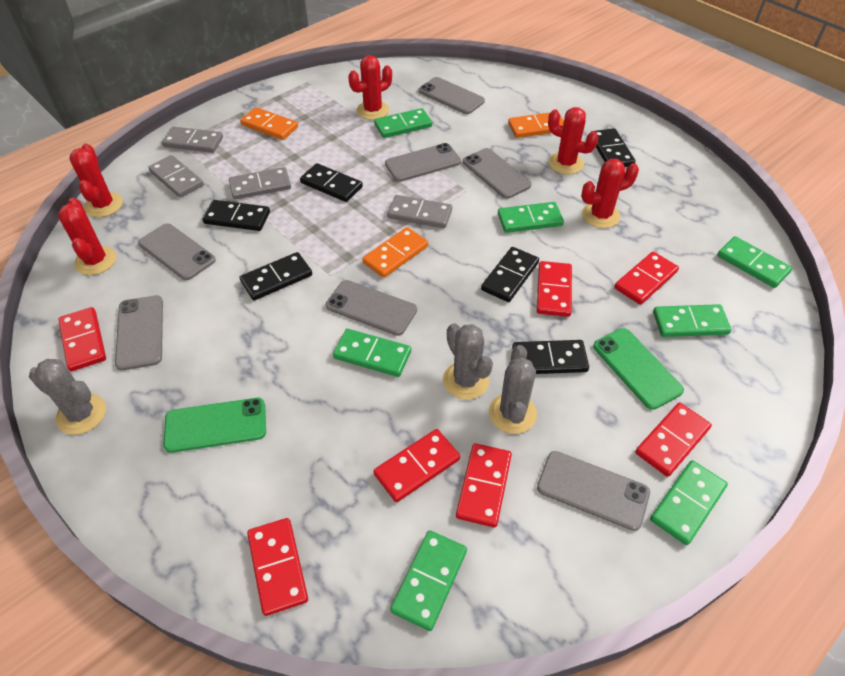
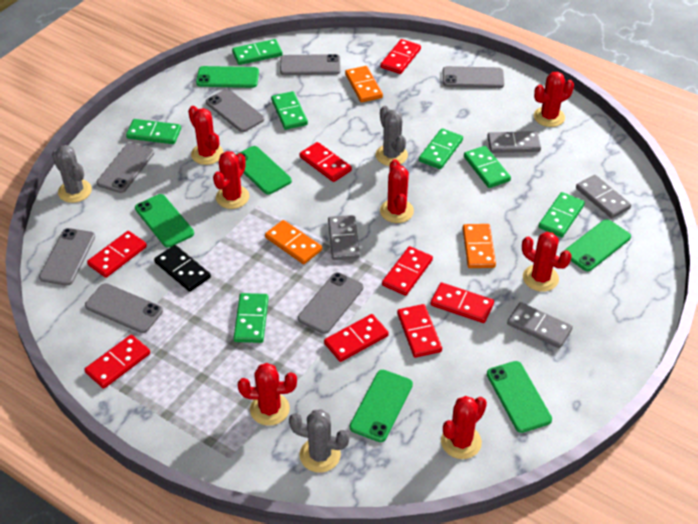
black domino: [202,200,270,231] [240,252,312,301] [300,163,363,202] [481,247,539,302] [512,340,589,374] [591,128,636,167] = 6 -> [154,245,211,292] = 1
green phone: [164,398,266,453] [593,328,684,410] = 2 -> [135,194,194,248] [196,66,259,88] [236,146,292,194] [350,370,413,442] [487,361,552,433] [564,219,631,271] = 6
red cactus: [58,198,116,275] [69,143,123,217] [348,55,392,120] [548,107,598,174] [581,159,639,228] = 5 -> [188,106,224,165] [213,151,249,209] [238,363,297,426] [380,159,414,223] [441,396,487,459] [522,232,572,292] [534,72,574,127] = 7
red domino: [59,307,106,372] [247,518,308,616] [373,429,460,502] [456,443,512,528] [537,261,572,317] [614,252,679,305] [635,403,712,477] = 7 -> [85,335,150,389] [87,231,147,278] [299,142,352,182] [324,314,389,362] [380,39,421,74] [382,246,433,296] [397,304,442,358] [431,282,494,323] = 8

